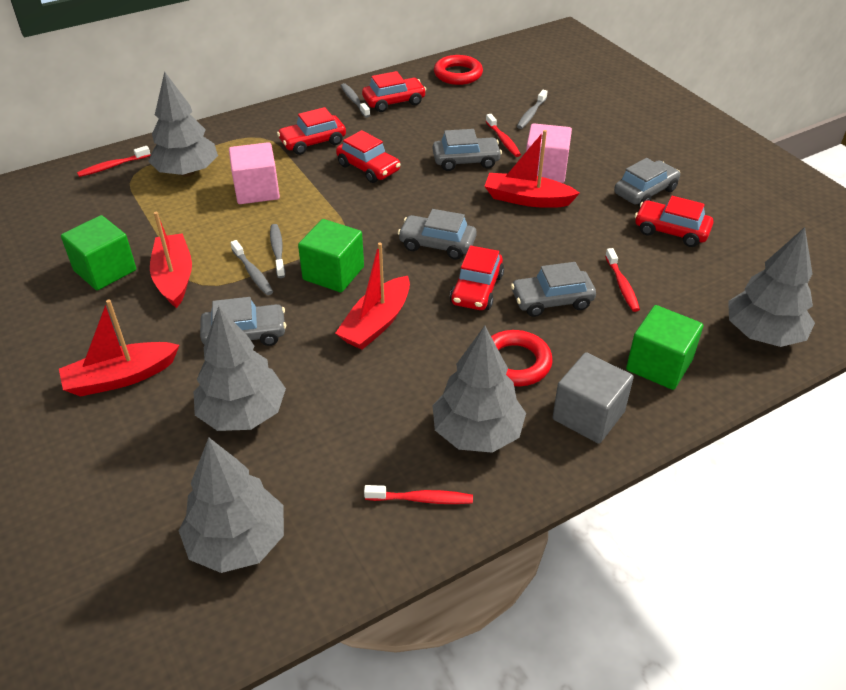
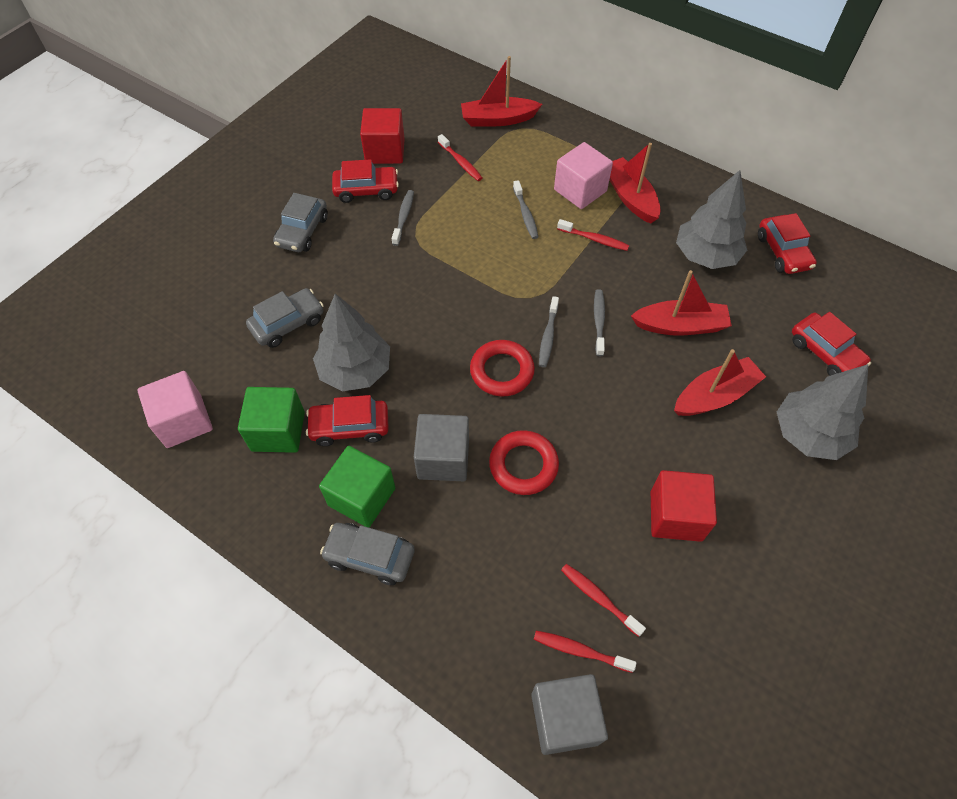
green cube: [61,215,136,290] [298,219,364,292] [626,305,703,390] = 3 -> [238,387,305,453] [319,446,396,527] = 2
grey car: [200,297,286,346] [398,209,477,259] [433,129,502,171] [511,262,596,317] [614,158,680,207] = 5 -> [246,288,324,348] [273,193,328,252] [320,523,415,585] = 3
grey cube: [553,352,634,444] = 1 -> [414,414,469,481] [531,674,608,755] = 2
grey tree: [148,71,218,177] [179,437,284,573] [194,306,286,431] [432,326,526,453] [728,227,815,347] = 5 -> [313,294,390,392] [676,170,747,269] [777,364,868,460] = 3
red car: [277,107,346,155] [336,130,401,183] [362,71,426,112] [450,246,504,310] [635,196,713,247] = 5 -> [306,395,389,446] [332,159,399,203] [758,213,817,274] [792,312,871,376] = 4
red cube: none = 0 -> [360,108,405,164] [651,470,717,542] = 2

